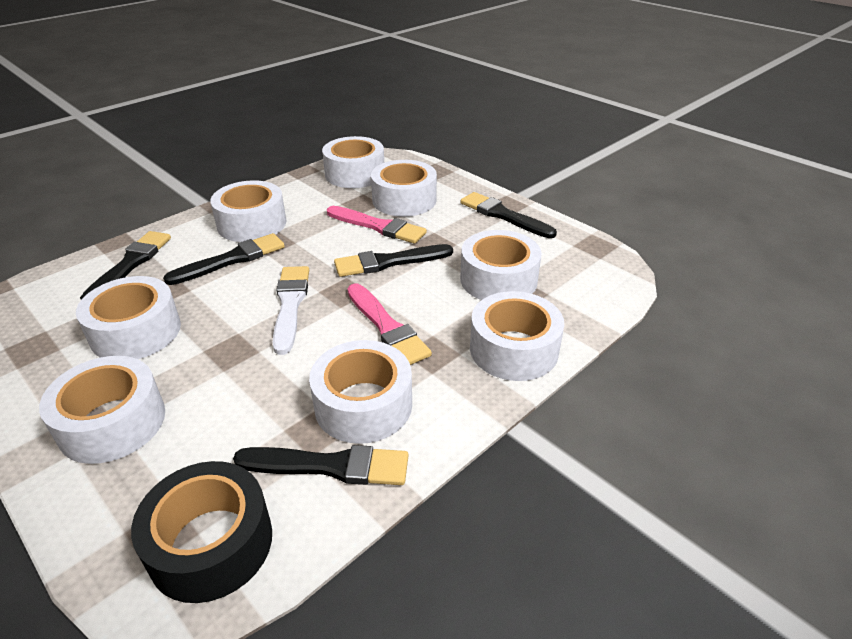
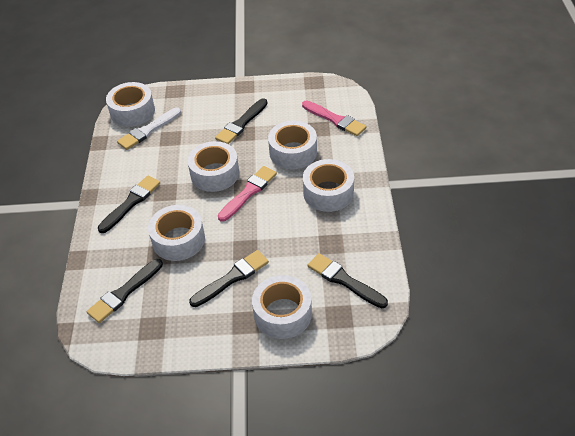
black tape: [131,461,272,603] = 1 -> none = 0
white tape: [39,356,165,464] [76,276,181,359] [210,180,286,242] [309,340,412,444] [322,136,384,188] [371,160,437,217] [460,230,542,300] [470,291,564,381] = 8 -> [106,82,155,127] [148,205,205,261] [187,141,239,192] [252,275,312,339] [268,121,317,169] [303,159,354,212] = 6

